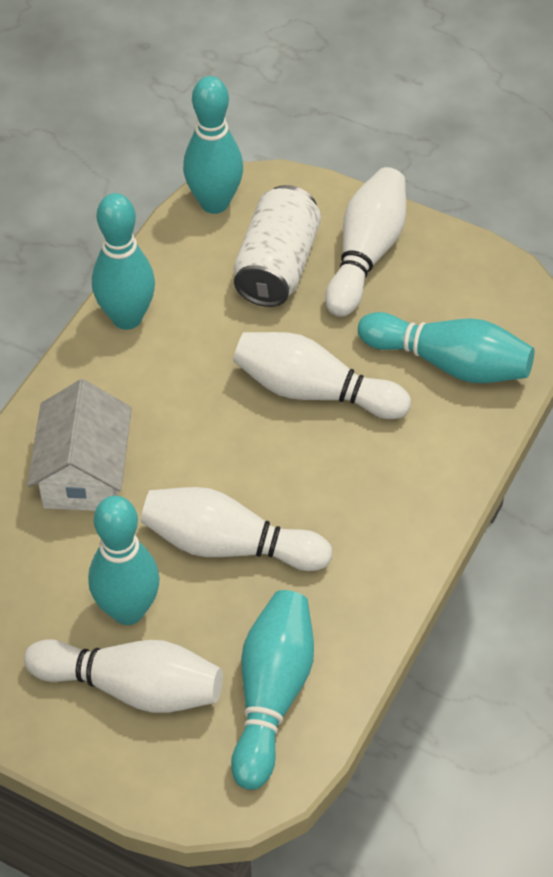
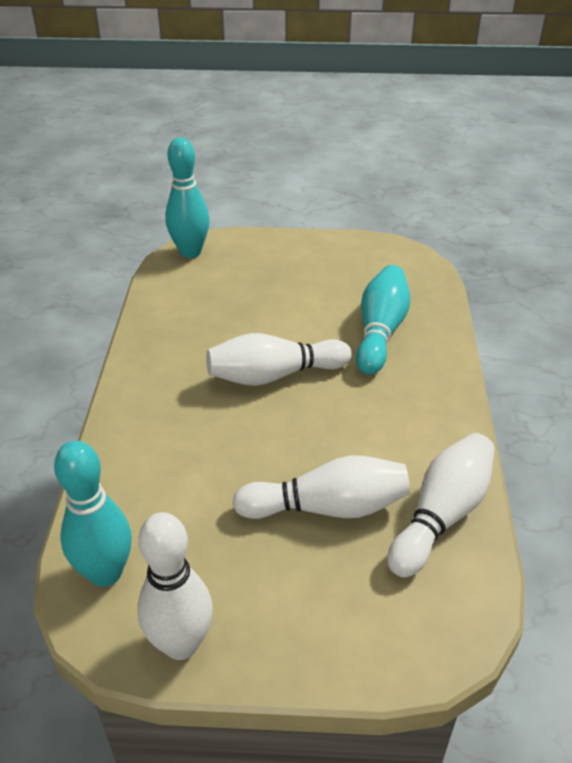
turquoise bowling pin: [88,496,160,625] [92,193,155,330] [183,76,243,214] [231,590,314,790] [358,312,534,383] = 5 -> [54,441,132,587] [165,137,210,258] [356,265,410,375] = 3
white can: [234,185,321,307] = 1 -> none = 0
white house: [27,379,132,511] = 1 -> none = 0

